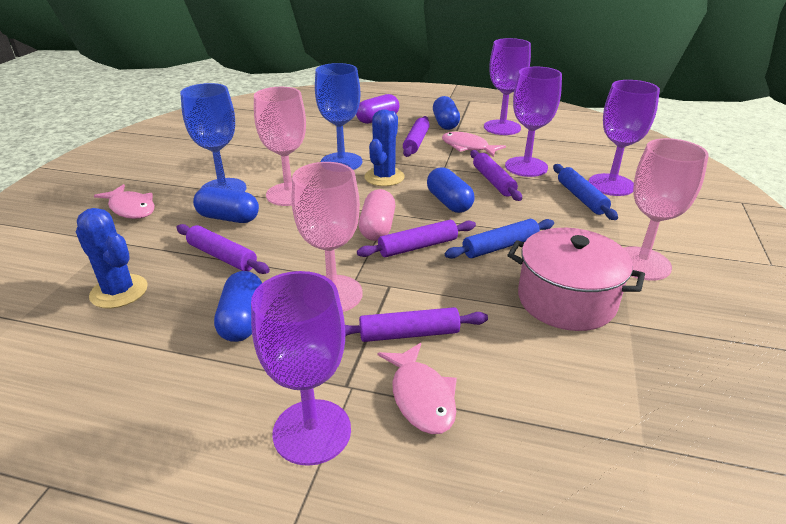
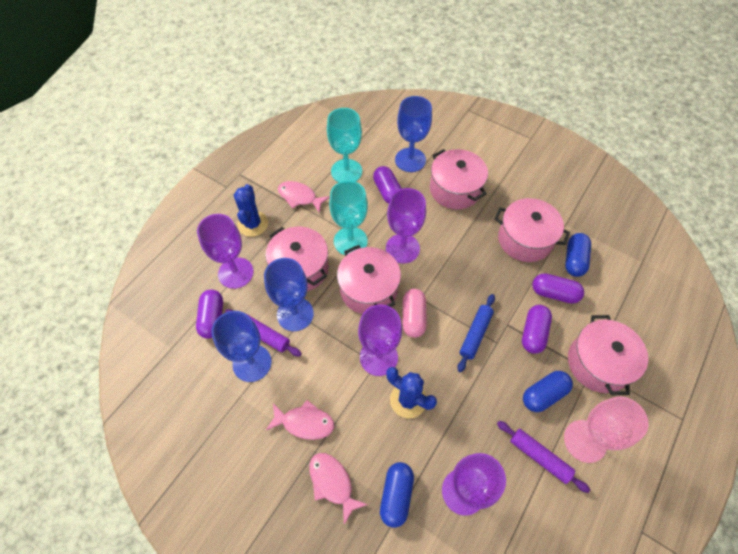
blue capsule: [193,187,259,223] [214,271,262,342] [427,167,475,213] [433,96,460,130] = 4 -> [380,462,414,528] [523,371,573,412] [565,233,591,277] = 3
blue goblet: [180,83,247,192] [315,63,362,170] = 2 -> [211,311,272,382] [264,258,314,331] [395,96,432,172] = 3
blue rolling pin: [445,219,554,259] [553,164,618,220] = 2 -> [457,294,495,372] = 1
pink goblet: [254,87,306,206] [292,162,363,312] [624,138,709,281] = 3 -> [564,396,649,463] = 1
pink pot: [508,228,645,331] = 1 -> [265,227,329,291] [337,245,401,314] [430,149,488,210] [494,198,570,262] [568,315,648,395] = 5
purple capsule: [356,94,399,124] = 1 -> [196,290,223,339] [373,166,402,204] [522,305,552,354] [532,273,584,304] = 4
purple rolling pin: [176,224,270,274] [345,307,488,342] [357,220,476,257] [403,116,430,157] [470,150,522,201] = 5 -> [225,309,302,357] [497,421,590,493] = 2
turquoise goblet: none = 0 -> [327,108,362,182] [329,180,368,255] = 2

